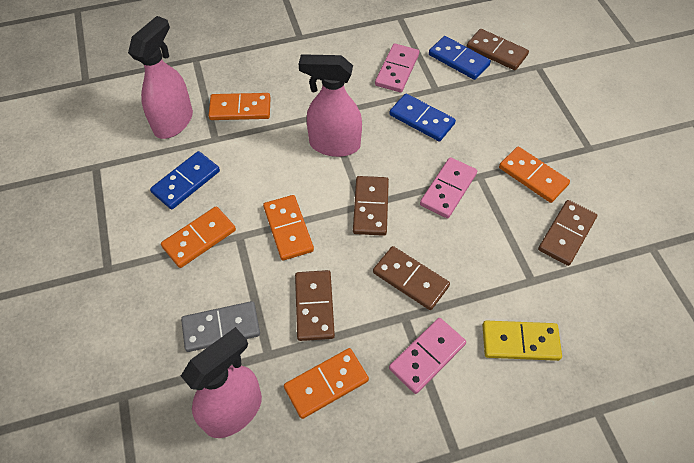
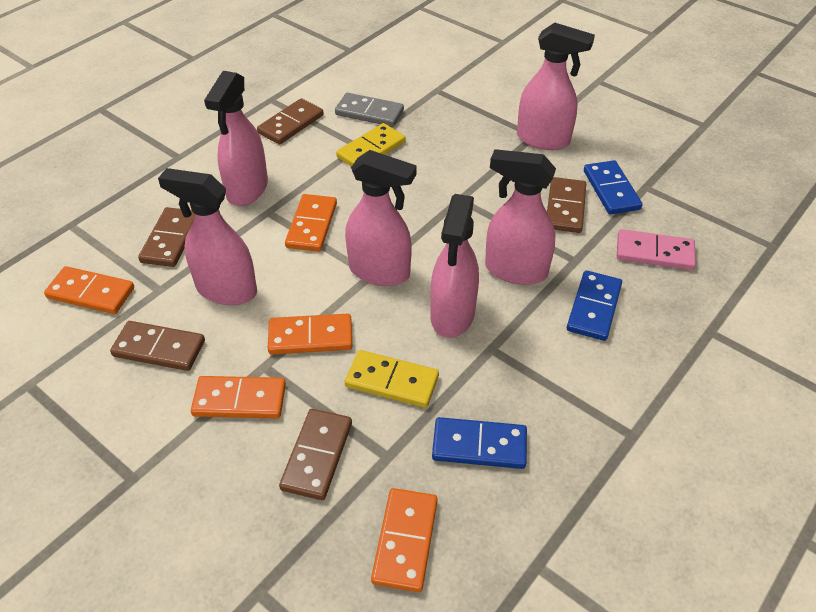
pink domino: [375,43,419,92] [389,318,466,394] [420,157,477,218] = 3 -> [617,229,696,270] = 1
pink spray bottle: [128,16,193,139] [181,327,262,438] [299,54,362,157] = 3 -> [158,168,257,305] [204,71,268,206] [345,150,417,286] [430,194,479,338] [485,149,556,285] [517,23,595,150] = 6
yellow domino: [482,321,562,361] = 1 -> [336,123,406,167] [345,350,439,408] = 2

